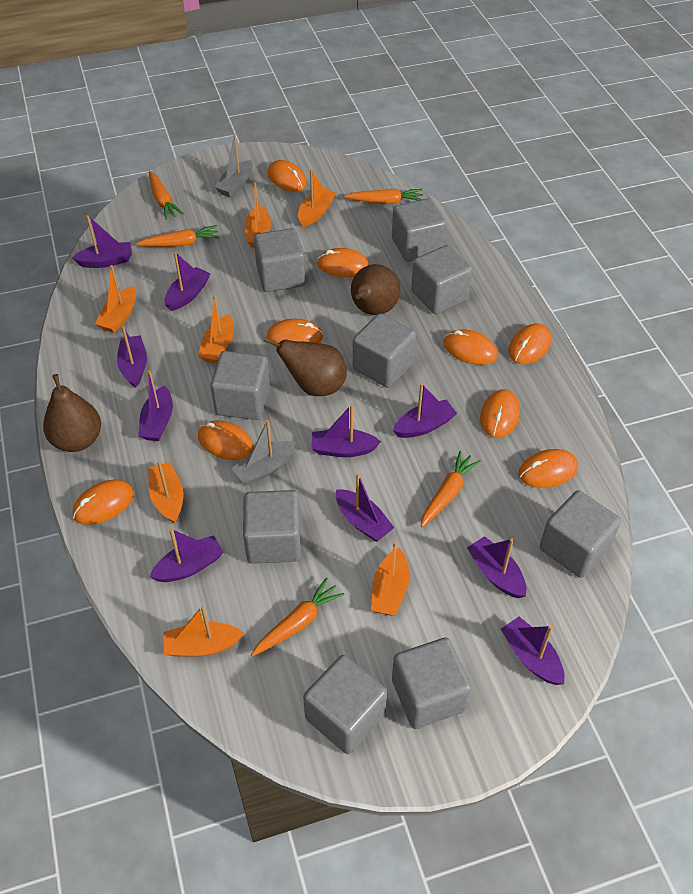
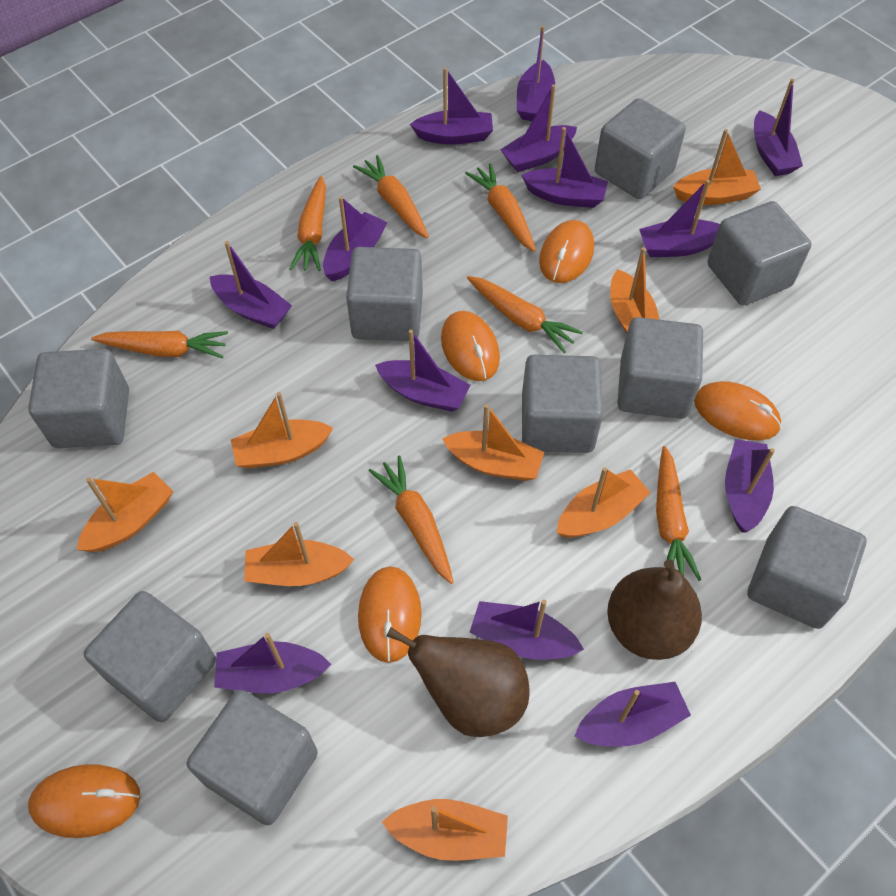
brown pear: [43,374,101,452] [264,337,347,396] [351,264,400,315] = 3 -> [387,627,530,737] [607,559,702,660] = 2
grey boat: [215,135,253,197] [231,420,296,485] = 2 -> none = 0
orange boat: [95,265,136,333] [148,461,184,524] [164,605,244,657] [198,295,234,364] [245,183,271,248] [298,169,336,227] [371,541,409,616] = 7 -> [77,472,173,552] [231,392,333,469] [244,522,354,586] [382,799,508,861] [442,404,544,481] [557,467,651,538] [610,247,660,334] [673,129,761,205] = 8
orange carrot: [136,225,220,247] [149,171,184,220] [251,577,345,657] [344,189,423,204] [421,451,481,527] = 5 -> [91,331,228,359] [289,176,326,271] [353,155,429,239] [369,455,454,584] [465,163,536,252] [467,276,583,353] [656,446,701,581] = 7
orange mouse: [72,480,134,525] [198,421,254,460] [266,319,323,347] [268,160,306,192] [317,248,370,277] [443,330,498,365] [480,389,520,438] [508,324,551,364] [518,449,578,488] = 9 -> [28,764,141,838] [358,566,422,663] [441,311,500,381] [539,220,594,283] [694,381,781,440] = 5
purple boat: [72,215,132,268] [117,326,147,388] [138,370,173,441] [149,528,224,582] [164,252,211,311] [311,405,381,457] [336,473,394,542] [393,383,457,438] [467,536,526,598] [501,617,565,685] = 10 -> [210,241,292,329] [214,633,331,693] [323,196,388,281] [375,330,471,412] [410,67,493,145] [469,600,584,660] [500,84,577,172] [517,25,555,121] [521,127,608,208] [574,682,691,747] [639,180,720,257] [725,439,775,533] [754,79,803,176] = 13

